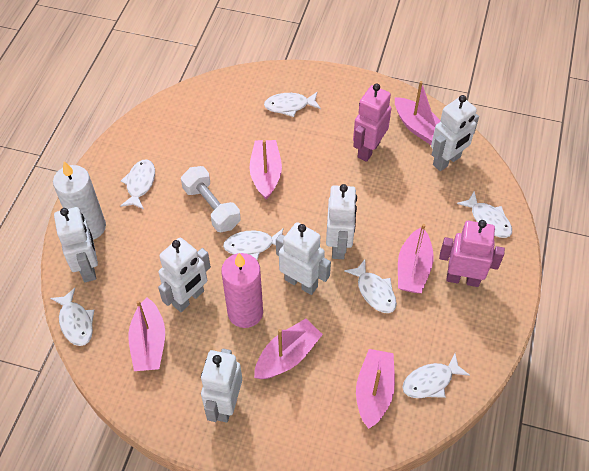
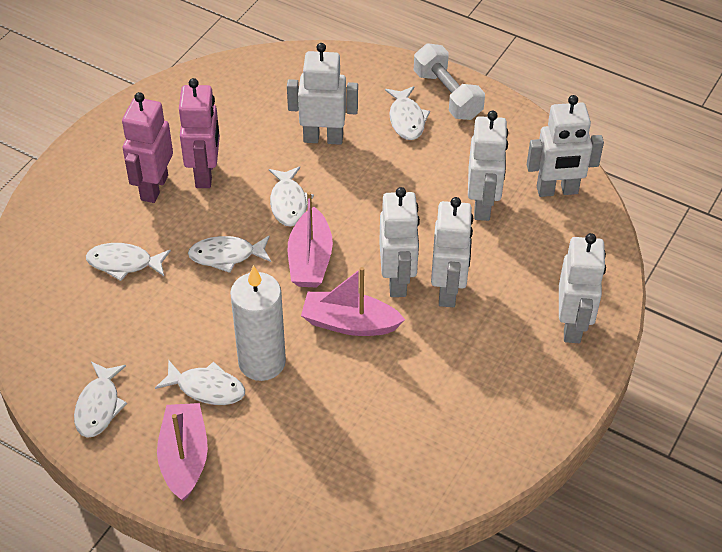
pink boat: [128,298,165,371] [249,140,282,200] [254,319,323,379] [356,349,395,429] [395,81,441,145] [398,224,434,293] = 6 -> [157,403,208,501] [288,192,333,288] [301,267,405,336] = 3
pink candle: [221,253,263,328] = 1 -> none = 0
white fish: [50,288,94,346] [120,159,155,210] [223,229,283,260] [264,92,321,117] [344,259,397,313] [402,354,470,398] [457,191,512,238] = 7 -> [74,362,127,438] [86,243,171,281] [155,360,245,405] [188,236,271,273] [269,167,314,226] [385,86,430,140] = 6

